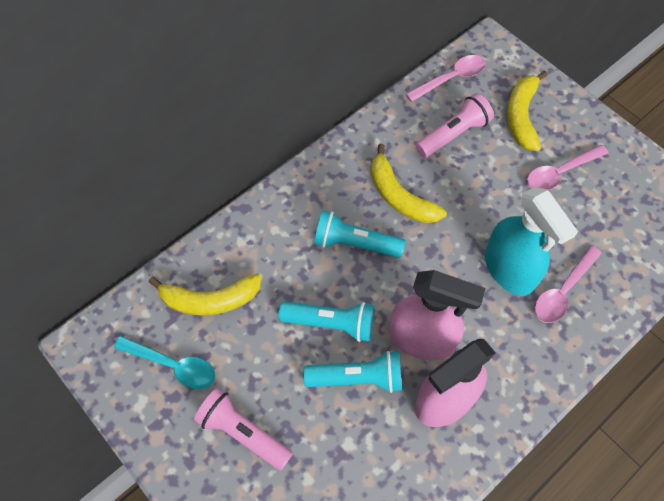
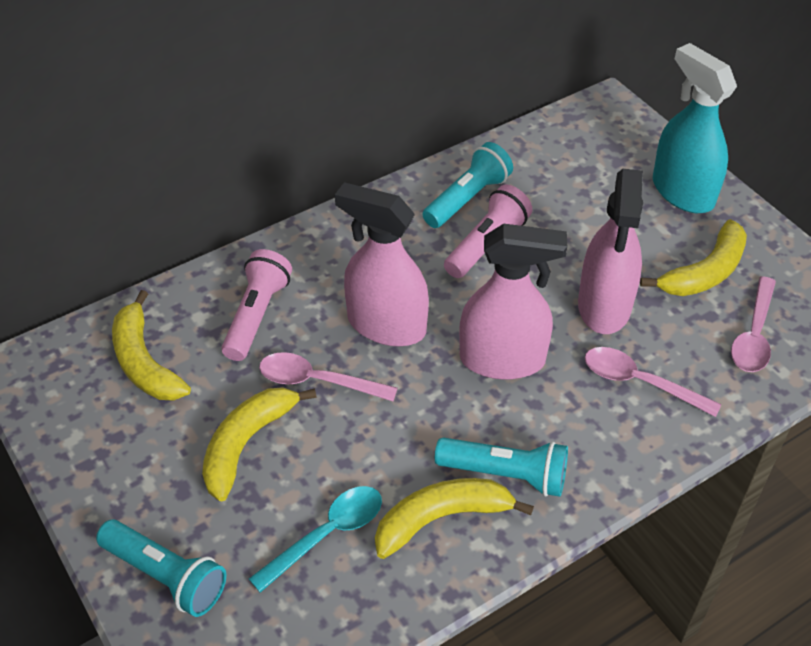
pink spray bottle: [389,270,486,360] [415,339,496,427] = 2 -> [335,182,429,346] [459,224,567,380] [578,169,643,334] = 3
yellow banana: [149,273,262,315] [371,144,447,223] [507,71,548,151] = 3 -> [112,290,191,401] [202,387,316,501] [375,478,534,559] [640,219,747,296] = 4

